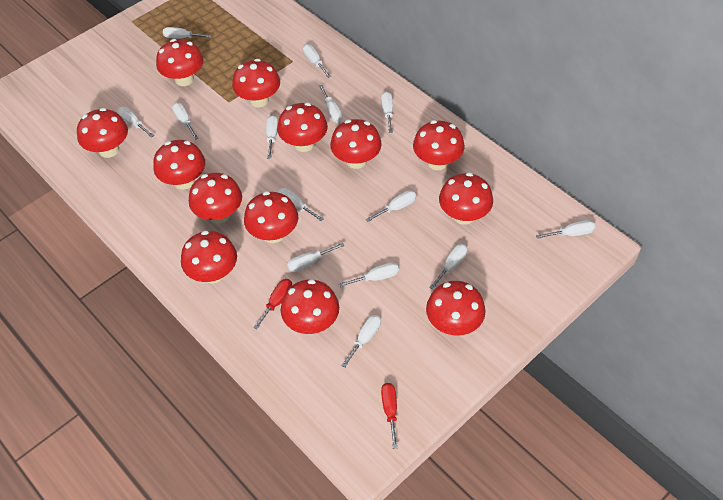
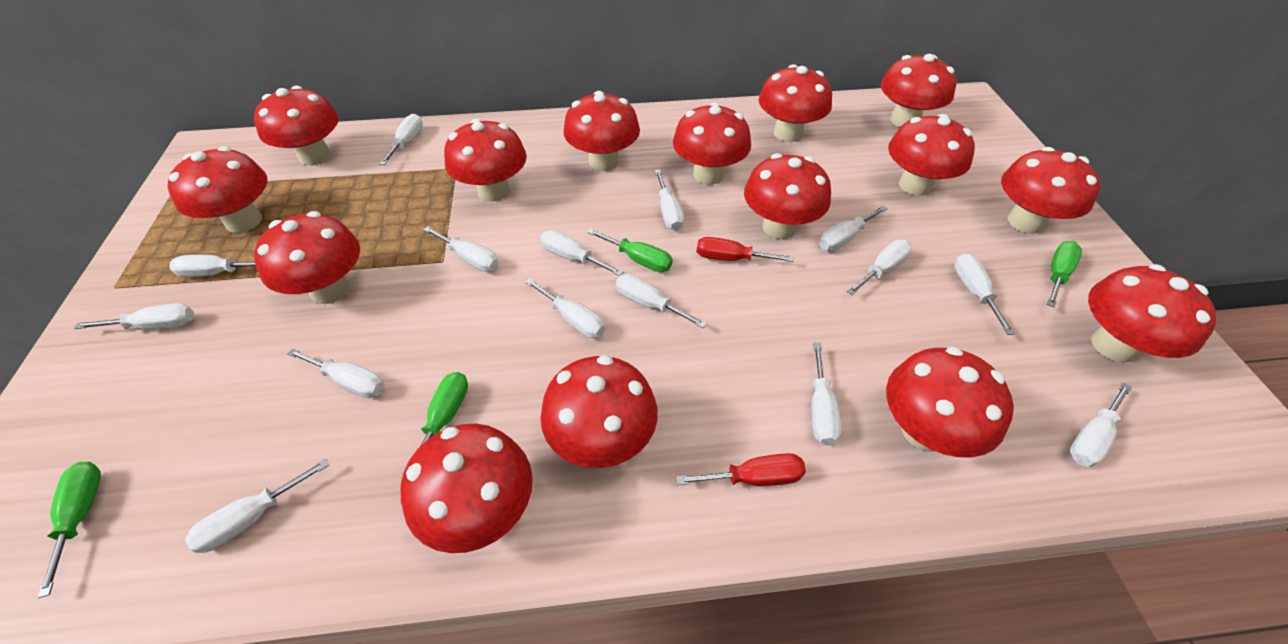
green screwdriver: none = 0 -> [37,462,101,598] [401,372,468,481] [587,229,673,272] [1047,241,1082,307] = 4
red mushroom: [77,108,128,158] [153,140,205,190] [156,39,204,86] [181,231,237,284] [189,173,242,224] [232,59,280,107] [244,191,298,243] [277,103,328,152] [281,279,339,334] [330,119,382,169] [413,120,465,170] [426,281,486,336] [439,172,493,225] = 13 -> [168,146,268,233] [254,86,339,166] [254,211,360,304] [401,424,533,553] [444,119,527,202] [540,355,658,468] [563,91,640,171] [673,102,751,184] [744,153,831,239] [759,64,832,142] [881,54,957,127] [886,346,1014,457] [888,114,975,196] [1001,147,1100,234] [1088,264,1216,362] = 15
white screwdriver: [117,107,154,138] [163,27,212,39] [172,103,198,140] [266,115,278,158] [278,188,324,222] [287,243,344,272] [303,44,331,78] [319,85,343,123] [339,262,399,287] [341,315,381,368] [366,190,416,222] [381,92,393,133] [429,244,467,290] [536,220,595,239] = 14 -> [74,303,194,330] [169,255,256,277] [185,459,329,553] [287,348,385,398] [379,114,423,165] [423,226,499,272] [525,278,605,338] [541,230,624,276] [616,274,707,328] [655,170,684,231] [811,342,841,446] [819,206,888,251] [847,239,912,295] [954,253,1015,335] [1070,383,1132,467] = 15

